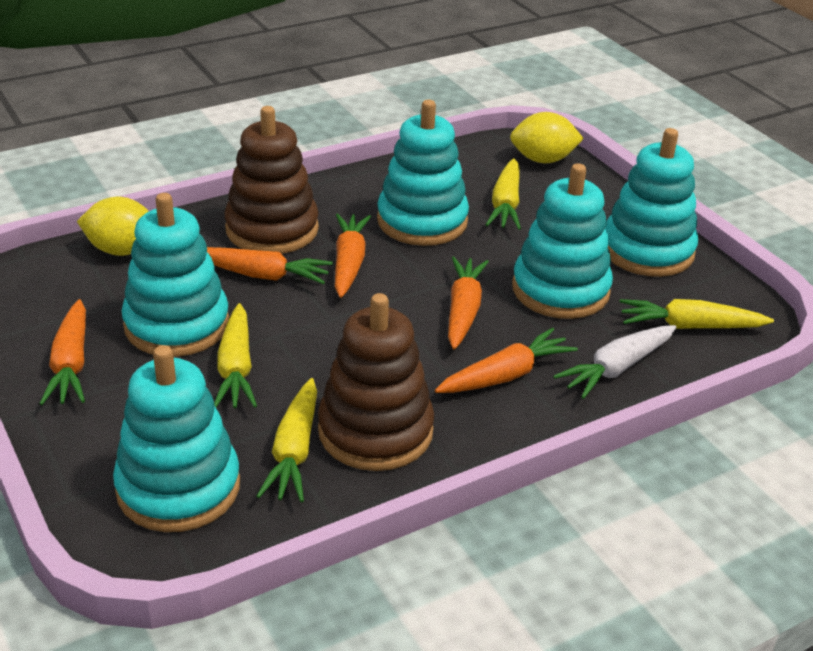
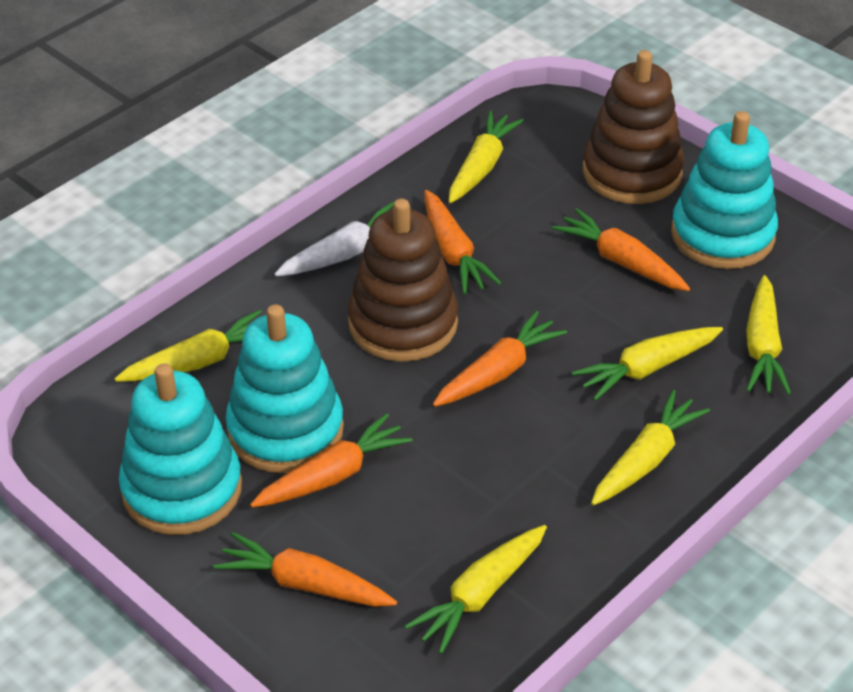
turquoise stacking toy: [113,345,240,532] [122,193,229,357] [377,100,469,246] [512,163,613,319] [605,128,698,277] = 5 -> [119,363,242,535] [226,304,344,473] [671,111,778,269] = 3
yellow carrot: [214,303,257,408] [256,378,317,502] [486,158,521,230] [619,299,774,329] = 4 -> [115,310,262,382] [405,525,547,654] [449,111,524,203] [572,327,723,401] [591,390,710,505] [746,275,791,395] = 6
yellow lemon: [77,197,149,256] [510,112,584,163] = 2 -> none = 0

